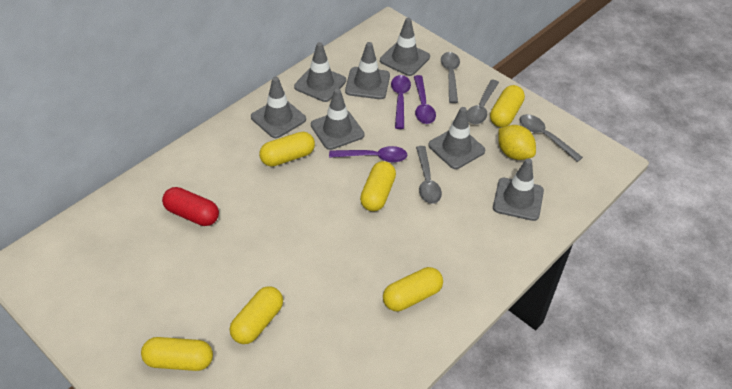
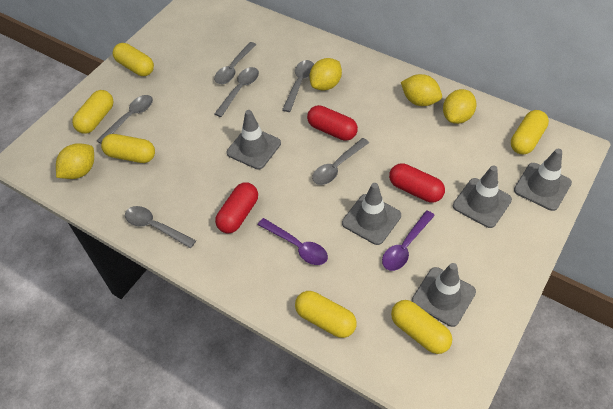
grey spoon: [416,146,442,204] [441,52,460,103] [467,80,499,124] [520,114,583,162] = 4 -> [96,95,153,144] [125,206,196,248] [214,42,256,84] [214,67,259,117] [282,60,314,112] [312,138,369,185] = 6
grey traffic cone: [251,77,306,138] [294,42,346,102] [311,88,364,150] [345,42,390,99] [380,18,430,76] [428,107,485,169] [493,158,544,221] = 7 -> [227,110,281,169] [342,183,401,245] [412,263,476,327] [453,165,512,228] [514,149,572,211] = 5
purple spoon: [329,146,407,163] [391,75,411,129] [414,75,436,124] = 3 -> [258,218,328,265] [382,210,435,271] = 2
red capsule: [162,187,219,226] = 1 -> [215,182,258,234] [307,105,358,141] [389,163,445,203] = 3
yellow lemon: [498,125,536,160] = 1 -> [56,143,94,179] [310,58,342,91] [401,74,442,106] [443,89,476,124] = 4

